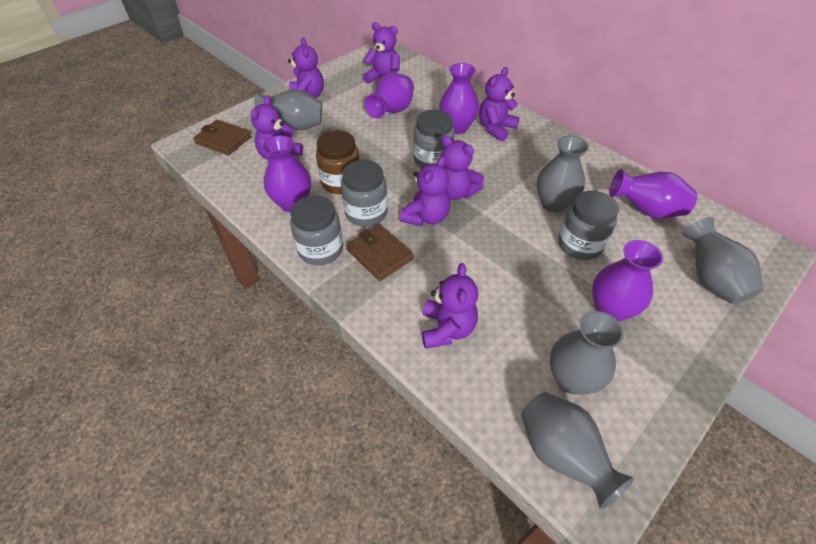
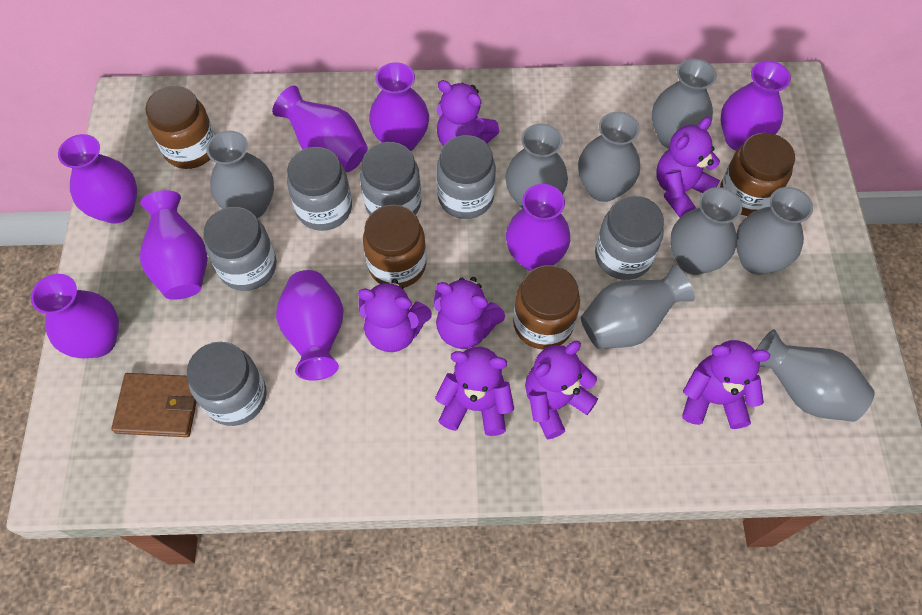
brown jar: [316,130,360,194] = 1 -> [145,86,215,169] [363,205,426,288] [513,265,580,349] [720,133,795,216] = 4
brown wallet: [193,120,251,155] [346,225,414,281] = 2 -> [111,373,197,437] = 1
grey jar: [290,195,343,265] [341,160,388,227] [413,109,455,168] [558,191,619,260] = 4 -> [187,342,267,426] [203,207,277,291] [287,147,352,231] [360,142,421,215] [436,135,496,219] [595,196,664,280] = 6
grey vase: [254,89,322,130] [521,392,635,510] [537,135,589,213] [550,311,624,395] [682,217,763,305] = 5 -> [206,131,274,218] [506,123,568,209] [578,112,640,202] [581,265,695,349] [652,59,717,149] [670,187,742,275] [736,187,813,274] [756,329,875,422] = 8
purple vase: [262,135,311,212] [364,73,414,119] [439,63,479,134] [592,240,663,321] [609,169,697,219] = 5 -> [31,274,119,358] [58,134,137,224] [140,190,207,300] [272,86,368,172] [276,270,344,381] [369,62,429,151] [506,184,570,271] [721,61,791,151] = 8

